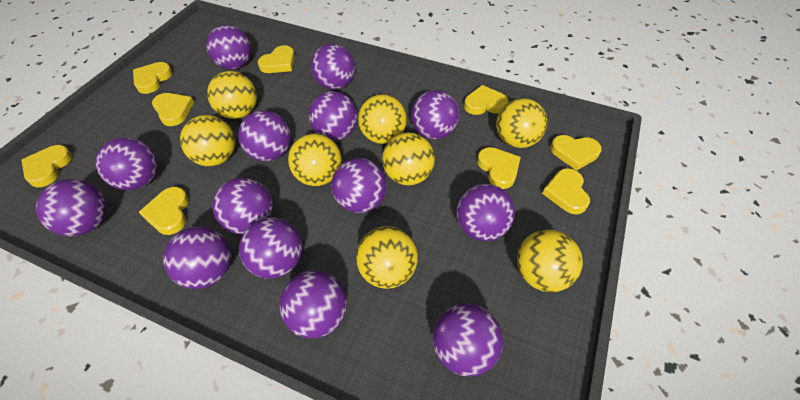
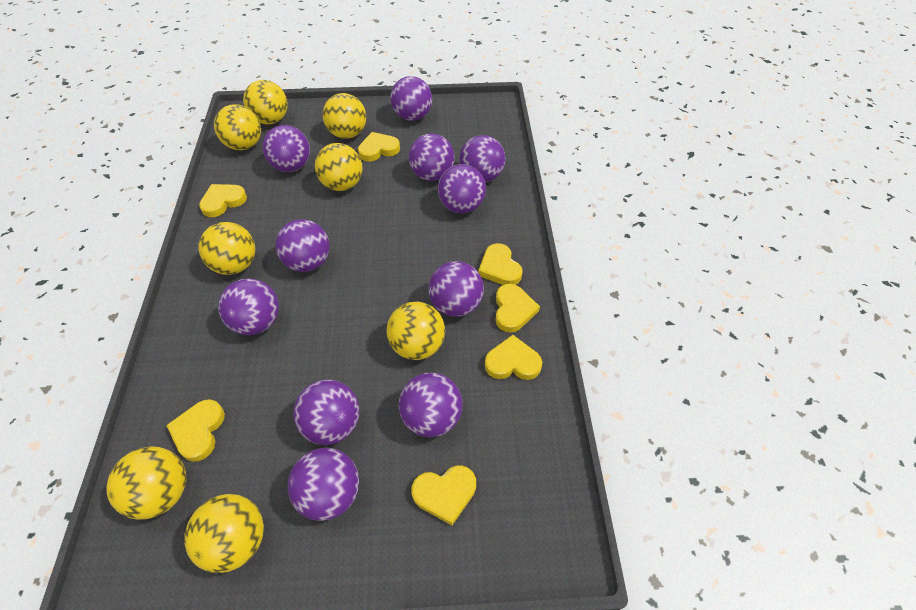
purple ball: [36,179,107,236] [95,137,158,190] [163,227,231,289] [206,25,251,69] [212,178,273,235] [238,110,291,161] [239,217,302,279] [279,270,347,339] [308,91,358,141] [311,44,355,90] [331,158,387,213] [411,90,459,139] [433,303,503,377] [456,184,515,241] = 14 -> [218,278,279,335] [263,125,310,172] [275,219,330,272] [287,448,359,521] [293,380,360,445] [390,76,432,121] [399,373,463,437] [409,133,455,181] [428,261,484,317] [438,164,486,213] [459,135,505,182] = 11
yellow heart: [21,145,72,187] [133,62,172,94] [139,187,189,235] [152,93,194,126] [258,45,295,73] [464,85,509,115] [477,147,521,189] [542,168,590,214] [550,135,602,171] = 9 -> [166,399,225,462] [199,184,247,217] [358,132,400,162] [412,465,476,526] [478,243,523,285] [485,335,542,380] [495,284,540,333] = 7

